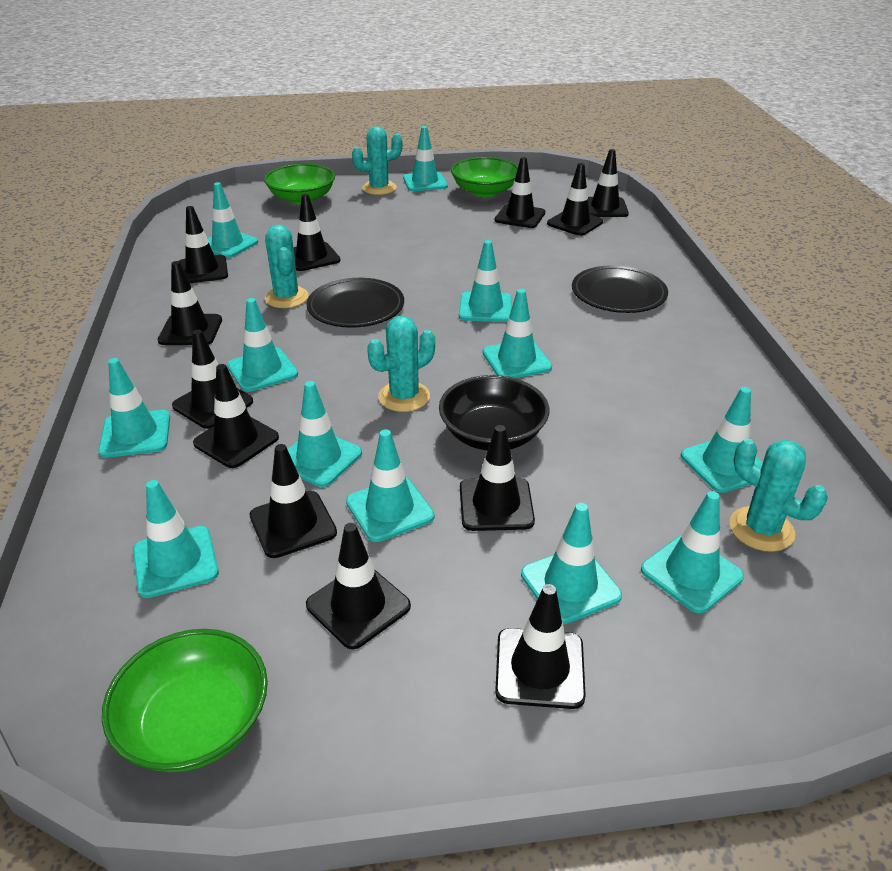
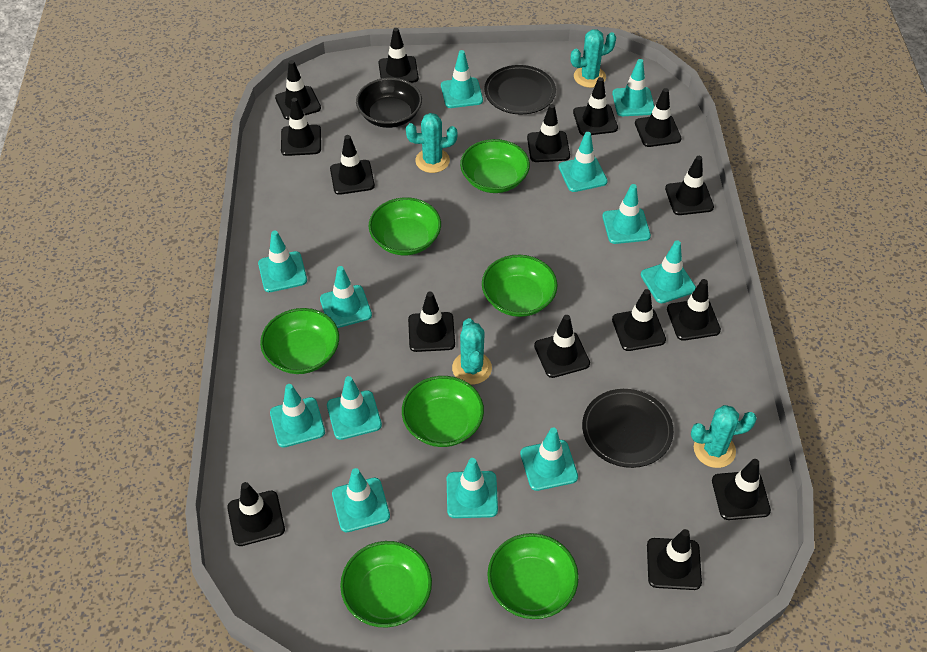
black traffic cone: [158,261,222,345] [172,330,253,429] [179,206,228,283] [193,364,279,468] [250,444,337,558] [293,194,341,271] [306,523,411,649] [460,425,535,531] [495,157,545,228] [495,584,586,709] [547,163,603,236] [588,149,629,217] = 12 -> [227,482,285,546] [275,60,321,120] [281,98,321,156] [330,135,375,195] [378,28,419,83] [408,292,455,352] [527,104,570,162] [534,315,590,378] [573,77,618,136] [612,289,666,351] [635,88,682,147] [647,529,702,590] [665,156,714,215] [667,279,721,341] [712,459,771,520] = 15
green bowl: [102,629,268,772] [264,164,335,205] [451,157,518,197] = 3 -> [260,308,339,374] [340,541,432,627] [369,198,441,255] [402,376,484,447] [460,139,530,193] [482,255,558,317] [487,533,579,619] = 7

